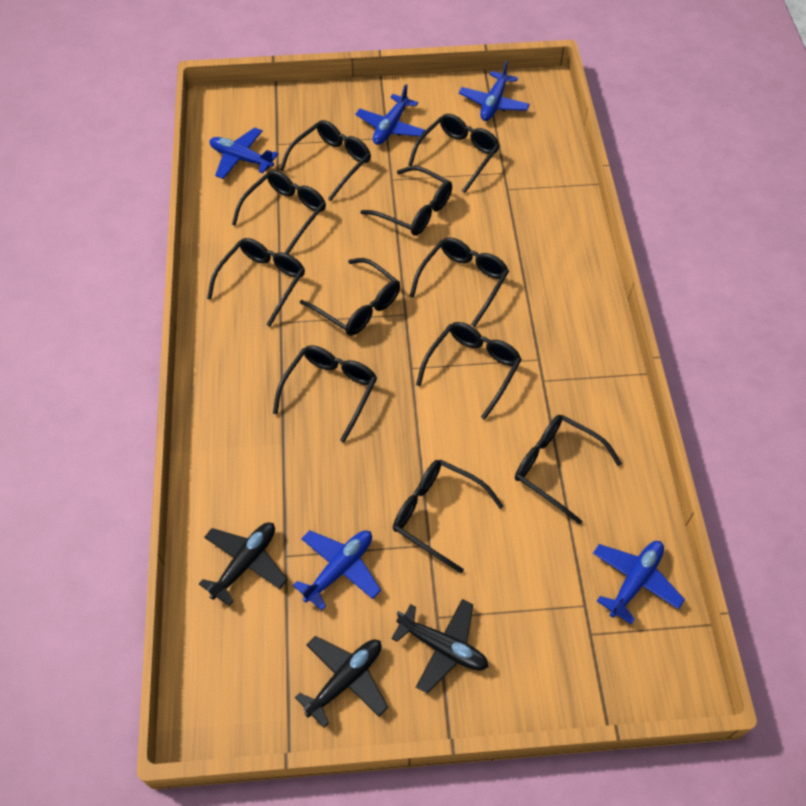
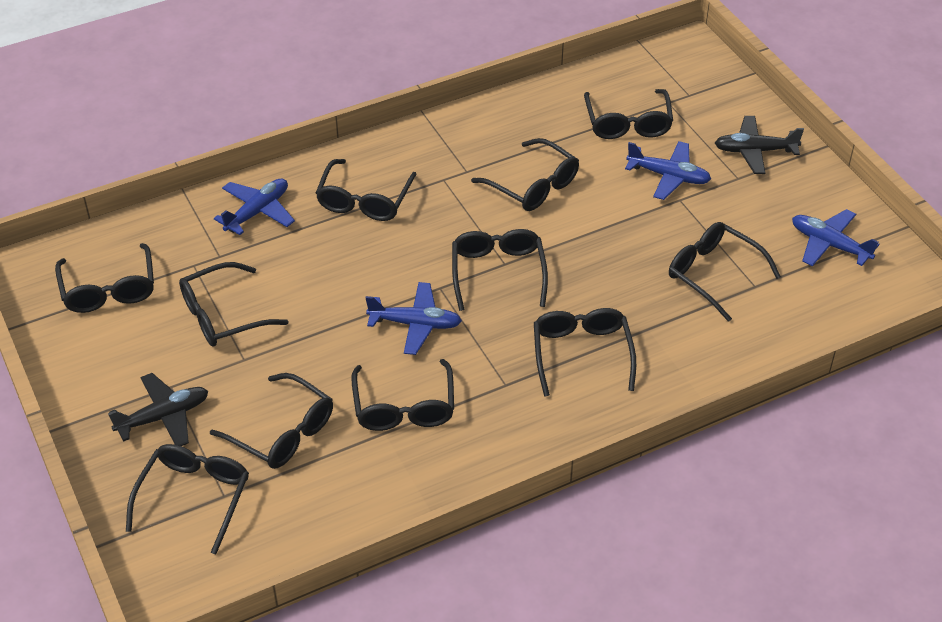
black plane: [199,523,287,606] [295,636,388,727] [391,599,488,693] = 3 -> [108,373,208,446] [715,116,804,174] = 2
blue plane: [210,128,278,179] [293,530,381,611] [356,84,425,145] [459,60,530,121] [593,541,685,625] = 5 -> [214,179,295,235] [366,282,462,355] [625,141,711,200] [792,209,879,266] = 4

